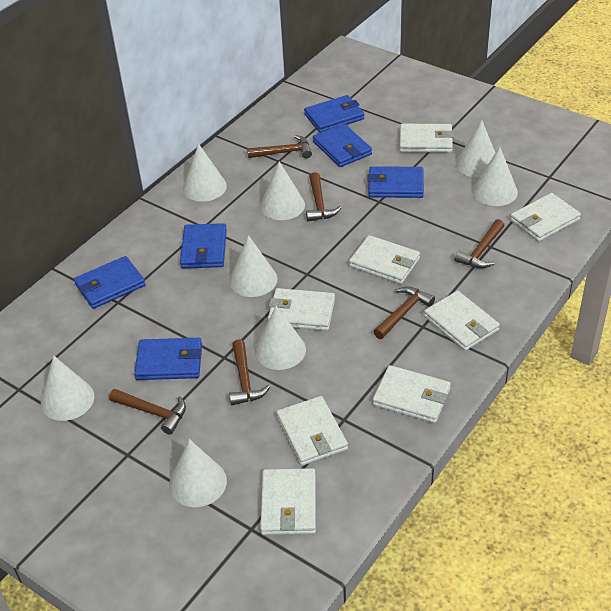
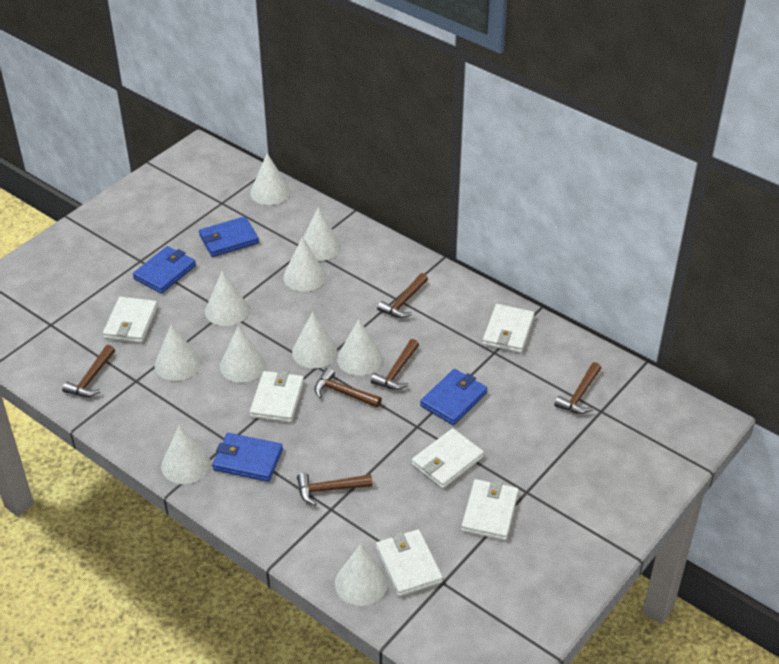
blue wallet: [74,256,146,309] [134,338,202,380] [180,223,227,268] [304,95,364,133] [313,124,372,167] [367,166,424,198] = 6 -> [133,246,196,294] [199,216,259,257] [212,433,283,482] [420,369,488,425] = 4
white cone: [41,355,94,421] [169,439,227,507] [183,143,227,202] [229,235,277,297] [254,306,306,370] [260,161,305,220] [456,120,495,178] [472,147,518,206] = 8 -> [155,324,201,381] [161,425,211,484] [205,271,249,326] [220,326,266,383] [250,153,290,205] [283,237,326,291] [292,312,337,369] [303,207,341,261] [335,544,388,606] [337,319,383,376] = 10
white wallet: [260,468,316,535] [267,288,335,331] [276,396,348,466] [349,235,420,284] [373,365,451,423] [400,124,454,153] [424,291,500,351] [510,193,581,242] = 8 -> [103,297,158,343] [250,370,304,423] [376,529,443,597] [412,428,484,489] [461,479,519,541] [482,304,535,353] = 6

